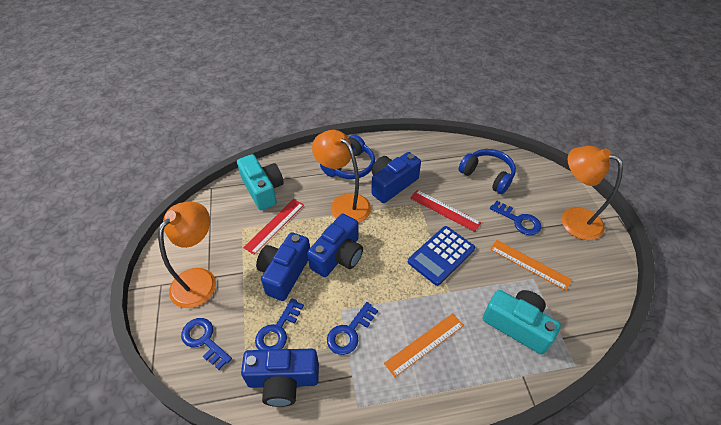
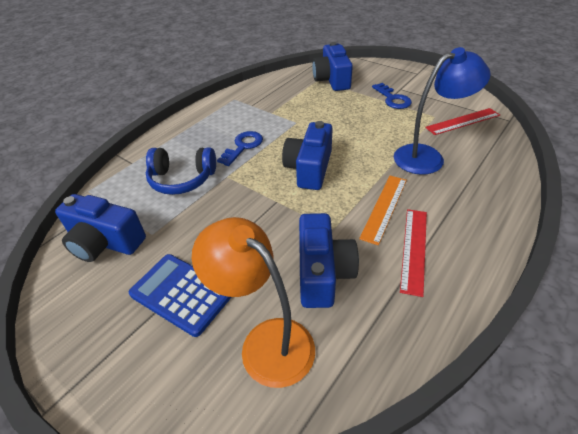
blue headphones: [320,134,375,179] [459,149,516,194] = 2 -> [146,147,216,195] = 1
blue key: [181,318,232,370] [255,298,304,350] [327,302,378,355] [490,201,541,235] = 4 -> [217,131,263,166] [372,83,412,109] = 2
blue lamp: none = 0 -> [394,47,491,175] = 1
orange lamp: [158,202,216,308] [312,130,371,223] [561,146,623,240] = 3 -> [192,217,315,388] = 1
orange ruler: [384,313,464,377] [490,240,572,291] = 2 -> [359,176,407,245] = 1
turquoise camera: [237,154,284,210] [483,290,561,355] = 2 -> none = 0

